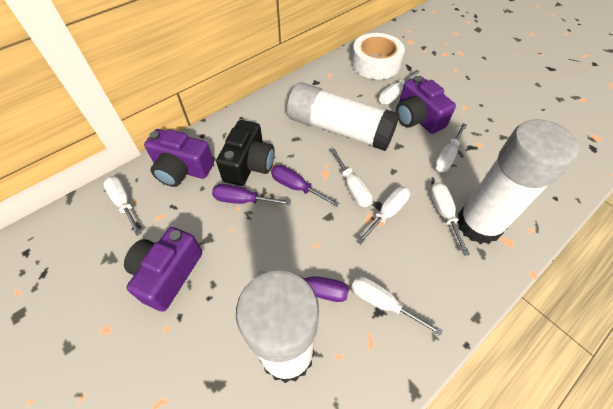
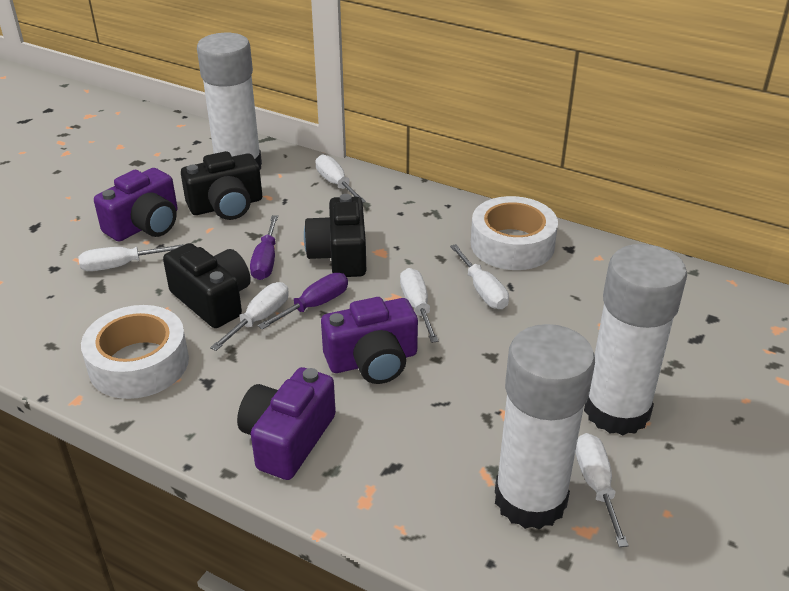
black camera: [216,120,275,186] = 1 -> [163,243,251,328] [181,151,262,220] [304,194,366,277] = 3
purple screwdriver: [212,184,291,205] [258,271,349,302] [271,165,339,207] = 3 -> [250,215,278,280] [258,273,348,330] = 2
white screwdriver: [103,176,142,236] [330,148,372,207] [351,276,443,336] [356,187,410,245] [379,70,420,105] [430,182,470,256] [434,123,467,172] = 7 -> [78,244,184,271] [210,282,289,351] [315,155,366,203] [400,268,439,343] [450,244,509,309] [575,433,629,547] = 6
white tape: [351,33,405,79] = 1 -> [81,305,189,399] [471,196,558,270] = 2

